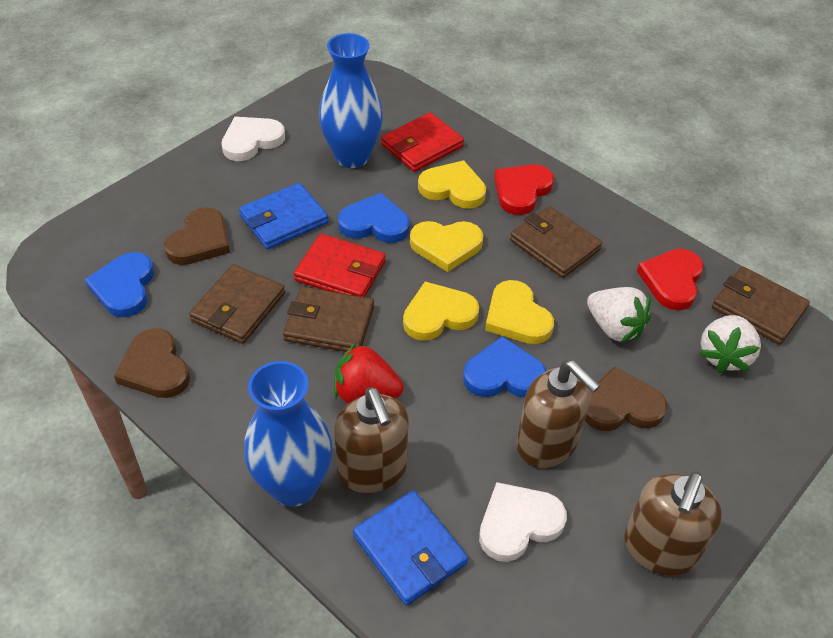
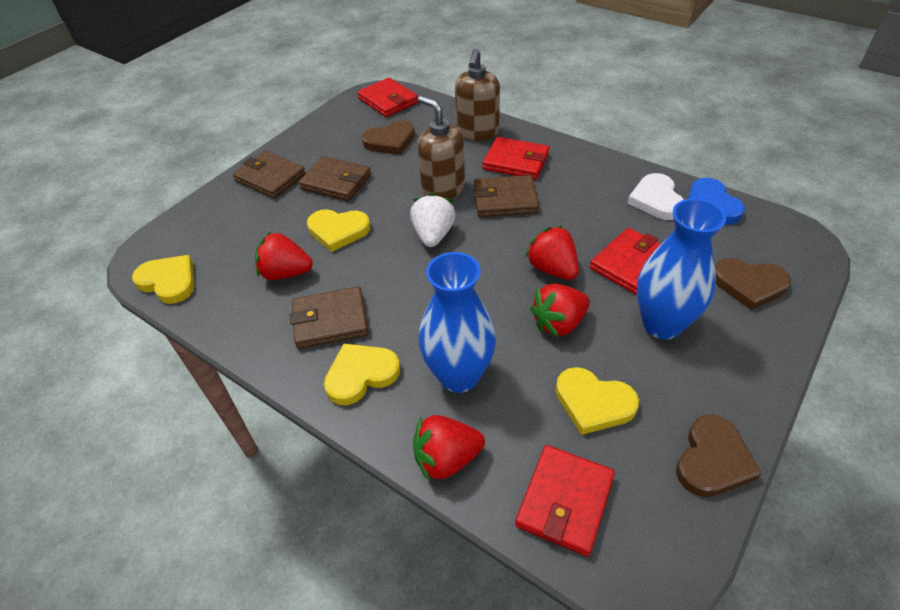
blue heart: [85,252,154,317] [338,193,410,243] [463,336,546,397] = 3 -> [688,178,745,224] = 1
blue wallet: [239,183,328,249] [353,491,468,605] = 2 -> none = 0
brown soap dispenser: [334,387,409,493] [516,360,601,468] [624,471,722,576] = 3 -> [417,95,465,199] [455,49,500,141] = 2
red heart: [494,164,554,215] [637,249,703,310] = 2 -> none = 0
red strawberry: [334,342,404,404] = 1 -> [255,232,313,280] [413,415,485,482] [525,226,579,280] [530,284,590,338] = 4
red wallet: [294,233,386,297] [381,112,464,172] = 2 -> [357,78,418,117] [483,137,549,179] [515,445,615,557] [590,228,661,294] = 4
white heart: [221,117,285,161] [479,482,567,562] = 2 -> [628,173,684,220] = 1
white strawberry: [587,287,651,343] [699,315,761,373] = 2 -> [410,193,456,247] = 1

